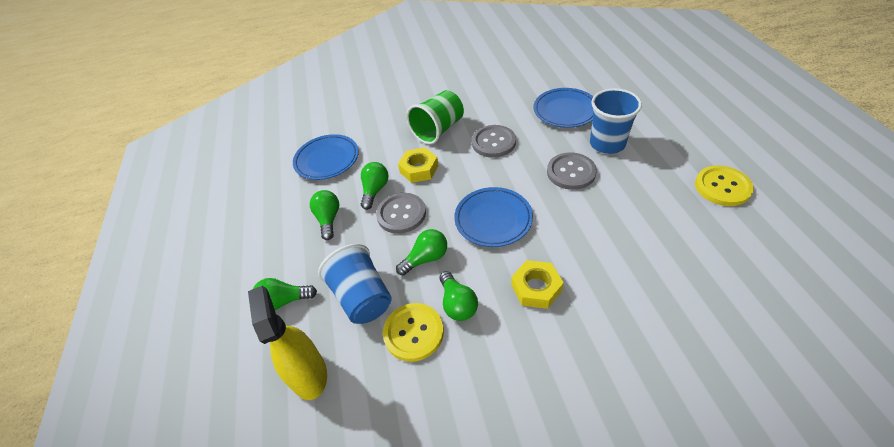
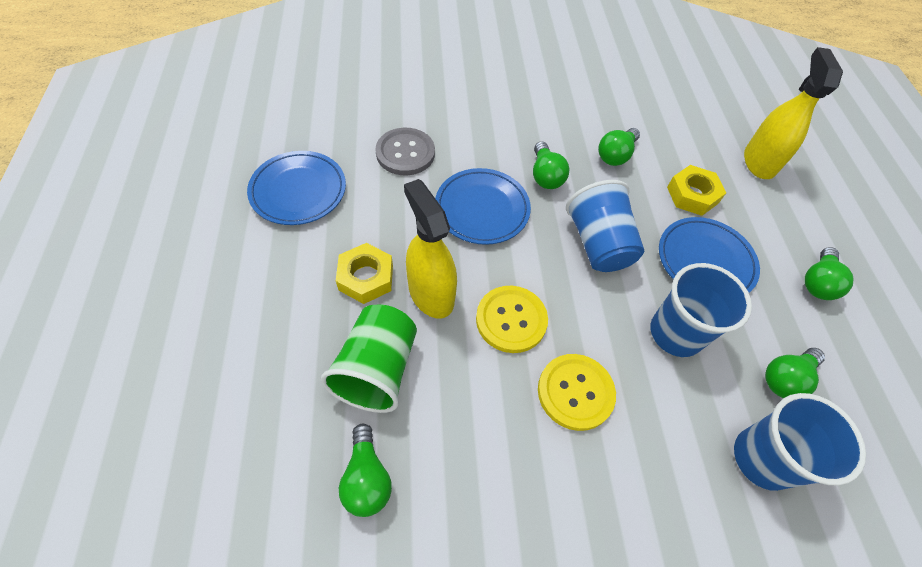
blue cup: [318,244,392,324] [590,88,642,154] = 2 -> [566,180,644,272] [650,263,752,357] [734,393,866,491] = 3
grey button: [376,193,426,234] [472,125,516,158] [547,152,597,190] = 3 -> [375,128,435,175] = 1
yellow spray bottle: [248,286,327,400] = 1 -> [404,179,457,319] [744,47,843,179] = 2

